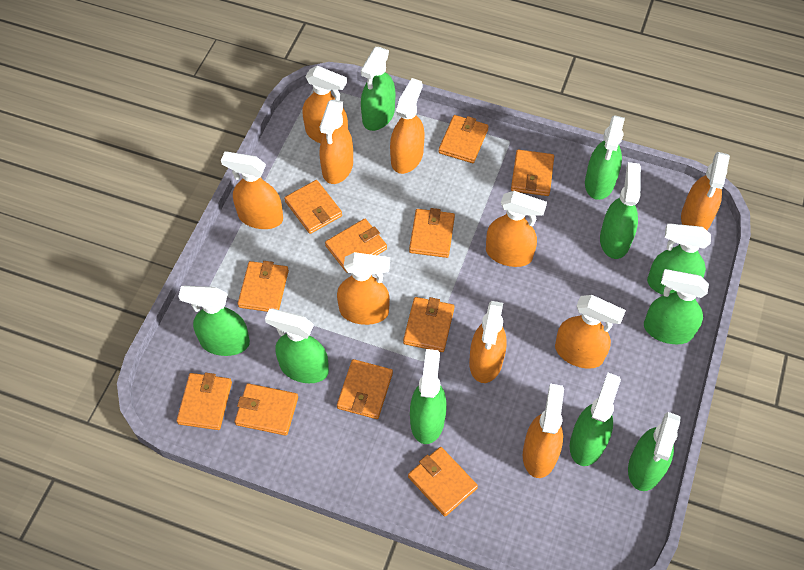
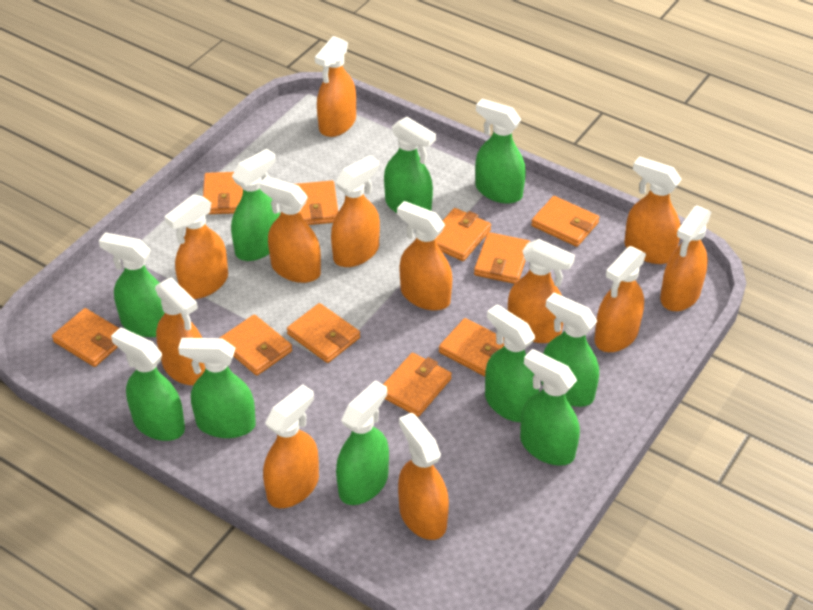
orange spray bottle: [221,152,283,229] [302,66,348,143] [319,100,353,184] [337,252,390,325] [390,78,424,174] [469,301,507,383] [486,191,547,267] [523,383,564,478] [555,295,626,369] [681,152,730,230] = 10 -> [155,277,205,385] [164,194,228,299] [260,176,321,283] [263,385,319,508] [315,36,356,137] [331,155,380,267] [397,201,452,311] [398,412,449,540] [508,239,575,343] [594,246,646,352] [625,157,682,264] [660,205,711,311] = 12
orange wallet: [176,372,232,430] [235,383,298,436] [238,261,289,312] [284,180,342,234] [325,219,387,273] [337,359,393,419] [403,297,454,352] [408,447,478,517] [409,208,455,258] [439,115,489,163] [511,149,554,196] = 11 -> [52,308,119,367] [203,172,243,214] [220,315,292,376] [287,303,360,363] [295,181,338,225] [383,353,452,417] [436,208,491,261] [439,318,504,377] [474,232,530,284] [531,196,599,247] = 10

